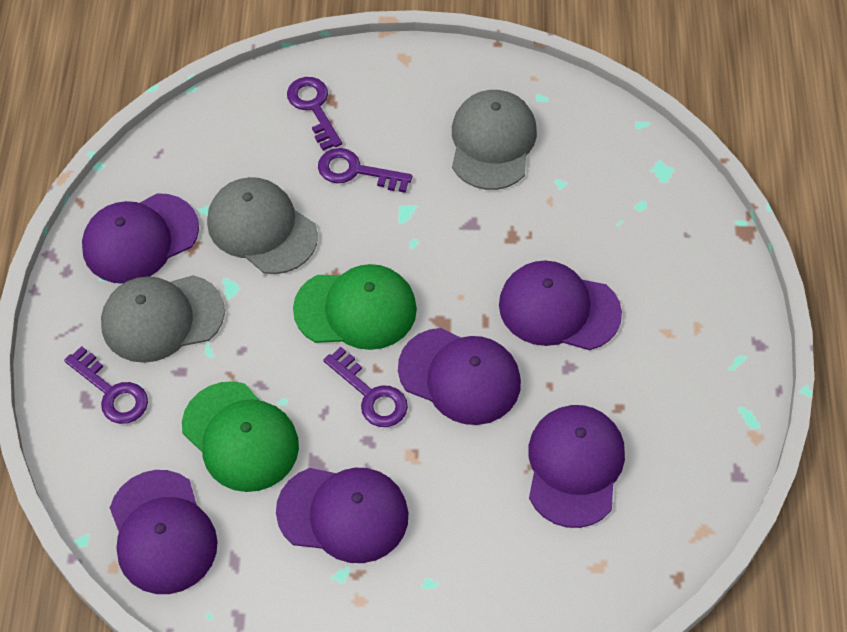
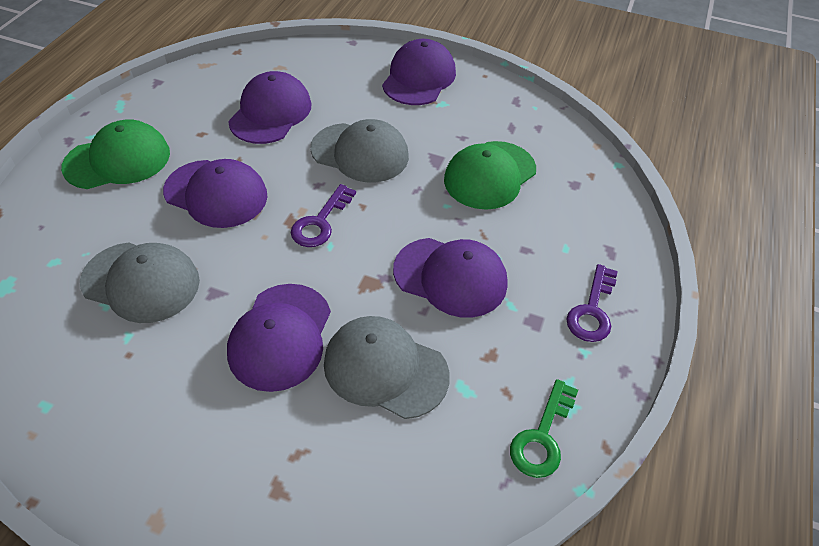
green key: none = 0 -> [510,379,578,478] = 1
purple cap: [82,193,199,284] [110,470,218,594] [276,468,408,563] [398,328,521,425] [499,261,622,350] [528,405,625,528] = 6 -> [163,159,267,228] [227,284,331,392] [228,71,312,144] [382,39,456,105] [393,238,508,318] = 5
purple key: [64,346,148,424] [287,77,342,150] [318,148,412,193] [323,347,408,427] = 4 -> [291,184,356,247] [566,264,618,342] = 2

